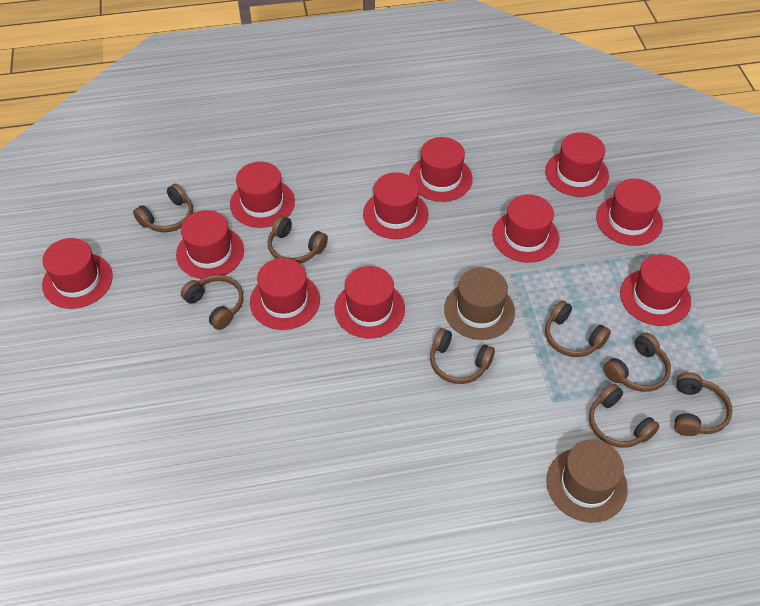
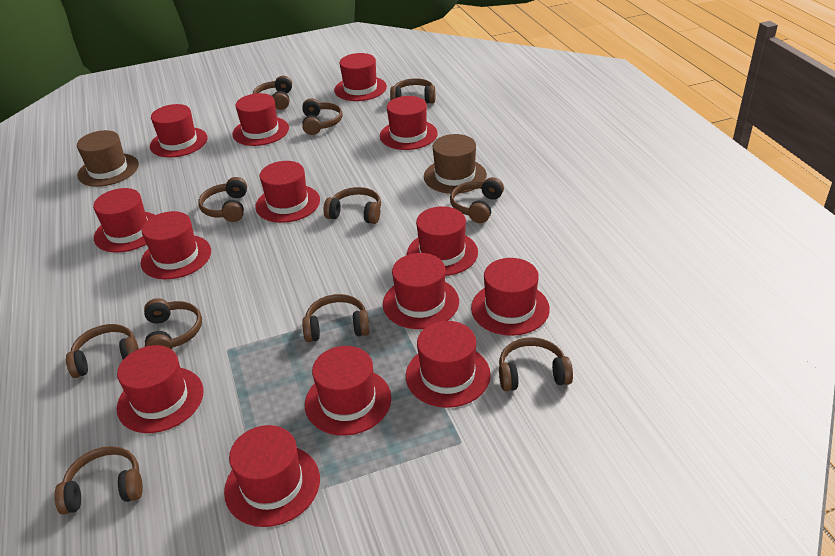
brown headphones: [133,183,193,232] [181,275,243,330] [268,215,328,263] [430,328,495,384] [545,300,611,357] [589,383,660,448] [603,332,671,392] [674,372,733,436] = 8 -> [54,446,143,515] [66,324,139,378] [144,298,202,349] [198,177,247,222] [253,76,292,110] [302,98,343,135] [302,294,369,342] [323,187,381,224] [390,78,435,104] [450,177,504,223] [499,337,573,391] = 11
red hat: [42,238,113,309] [176,210,244,279] [230,162,295,228] [250,258,320,330] [334,266,405,338] [363,172,428,239] [409,137,473,202] [492,195,559,263] [545,132,609,197] [596,179,663,246] [620,254,691,326] = 11 -> [93,188,155,252] [117,345,204,433] [141,211,211,279] [150,104,208,158] [224,425,320,527] [232,93,289,146] [255,161,320,223] [305,346,391,436] [334,53,387,101] [380,96,438,150] [383,253,459,329] [406,321,491,408] [407,206,478,276] [471,258,550,336] = 14

